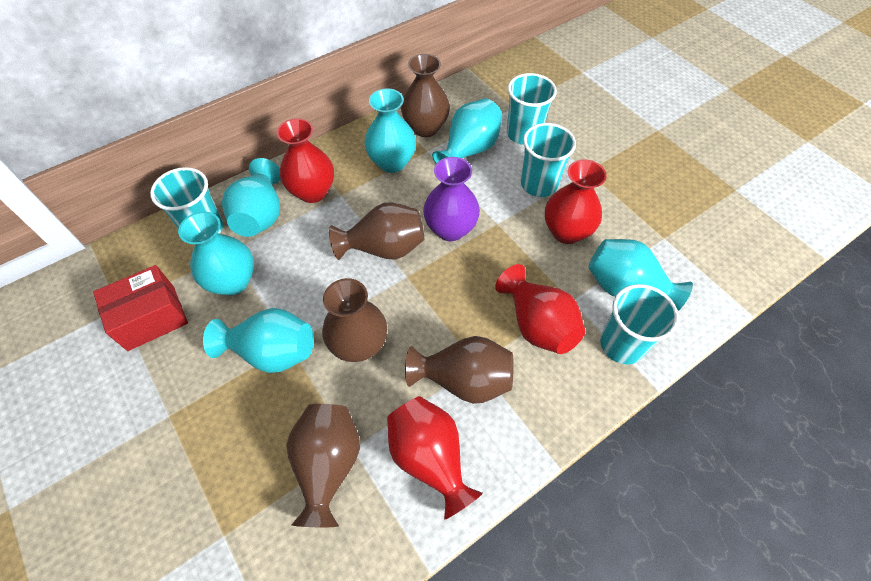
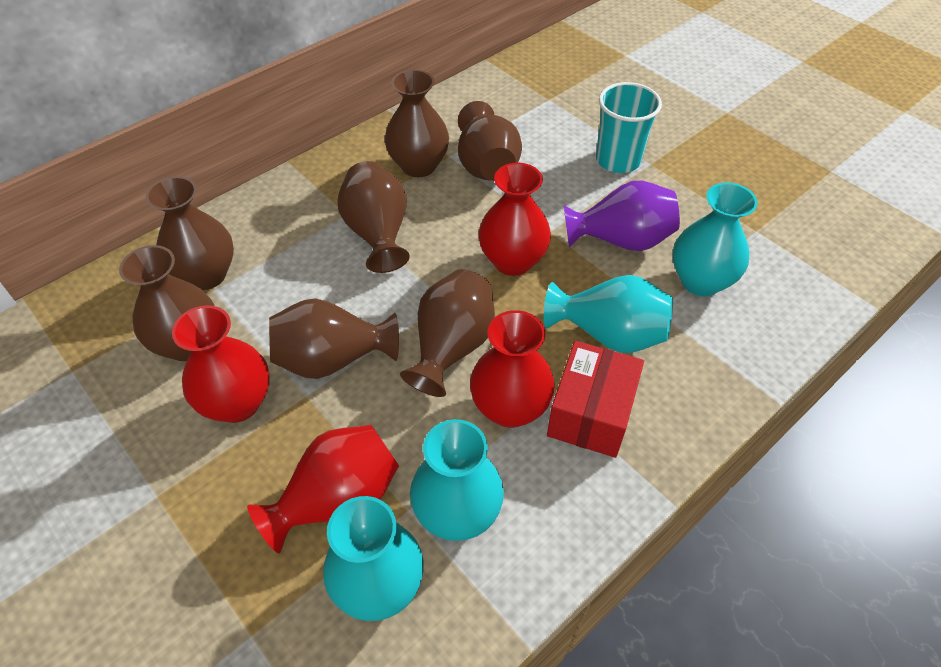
brown vase: [286,404,360,527] [322,278,387,362] [329,202,424,260] [401,54,450,137] [405,336,514,404] = 5 -> [119,245,214,361] [146,176,234,290] [269,298,399,379] [338,161,410,273] [385,69,449,177] [400,269,495,397] [458,101,522,181] = 7
turquoise cup: [150,167,223,234] [507,73,557,145] [521,123,576,197] [600,284,679,364] = 4 -> [596,82,662,173] = 1
turquoise vase: [178,211,254,295] [203,308,314,373] [222,158,280,237] [365,88,416,173] [432,98,502,164] [588,239,693,311] = 6 -> [323,496,423,621] [410,419,504,541] [544,275,673,353] [673,182,758,296] = 4

